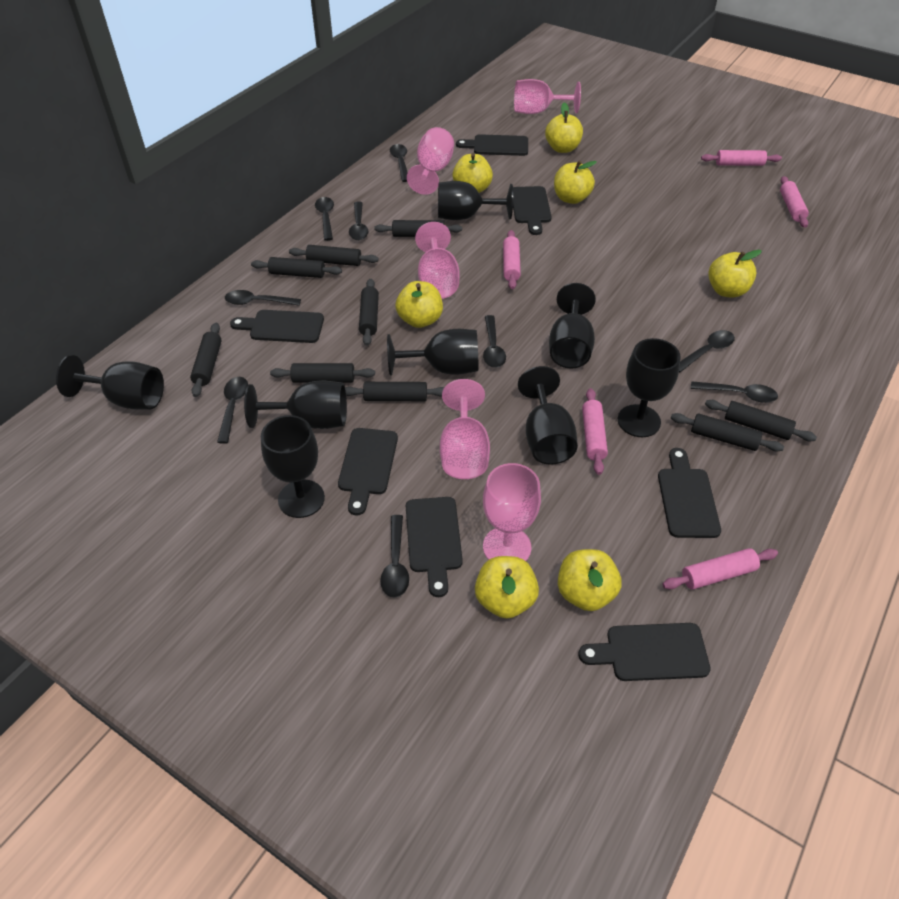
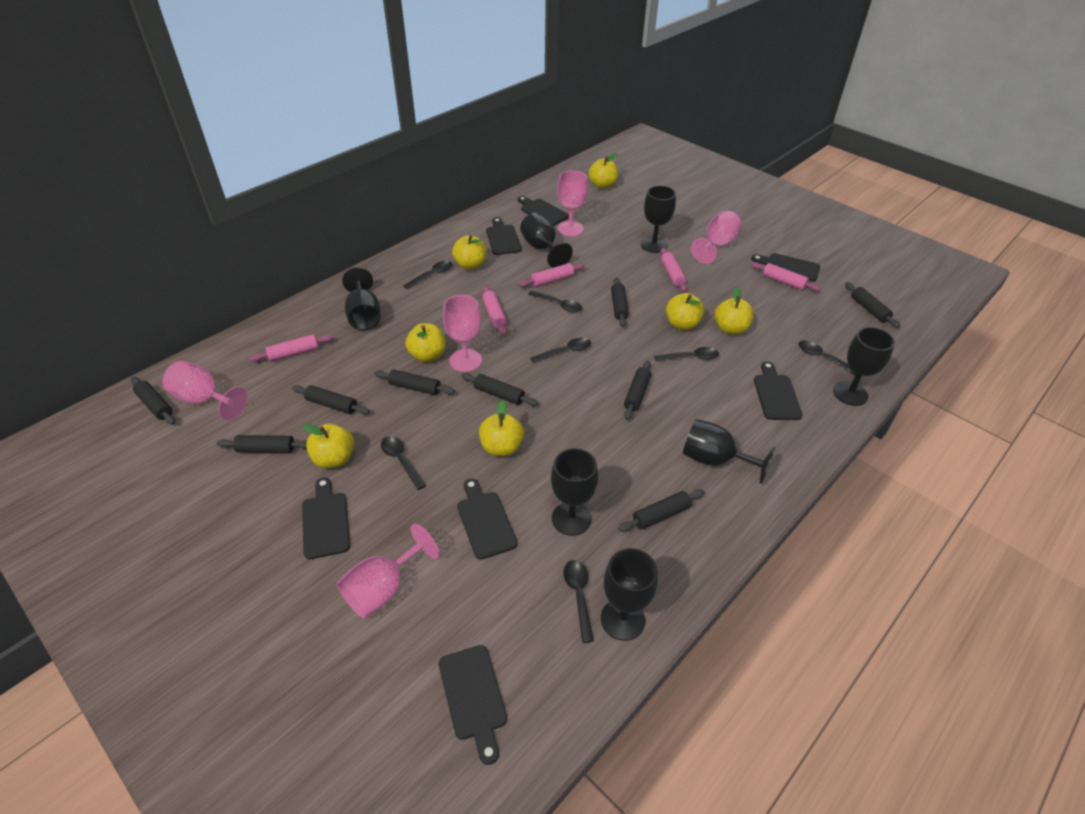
black goblet: [56,355,164,410] [244,381,347,429] [261,415,325,518] [387,329,478,376] [438,181,513,220] [518,366,578,465] [549,283,596,369] [618,338,681,437] = 8 -> [342,267,381,330] [520,213,573,268] [551,448,598,536] [601,548,658,641] [641,186,676,253] [683,419,775,484] [833,327,895,406] = 7
black spoon: [217,377,248,444] [225,290,301,306] [315,197,334,241] [349,201,368,240] [380,515,409,598] [390,144,408,182] [483,315,506,368] [679,330,735,372] [691,381,778,403] = 9 -> [381,436,426,490] [403,261,452,289] [528,290,582,313] [530,338,591,363] [563,560,594,643] [654,347,719,361] [799,341,857,375] = 7

